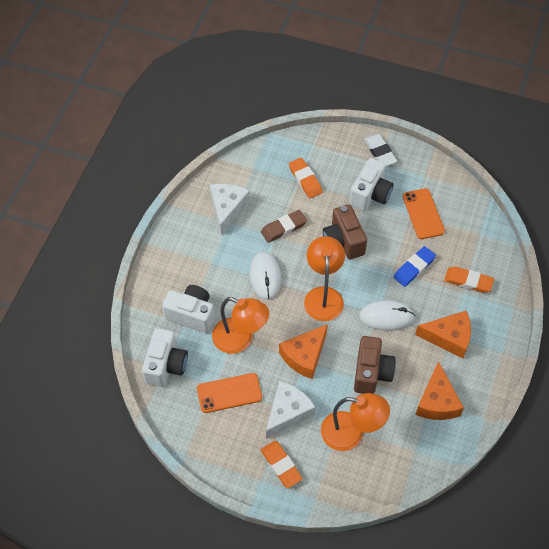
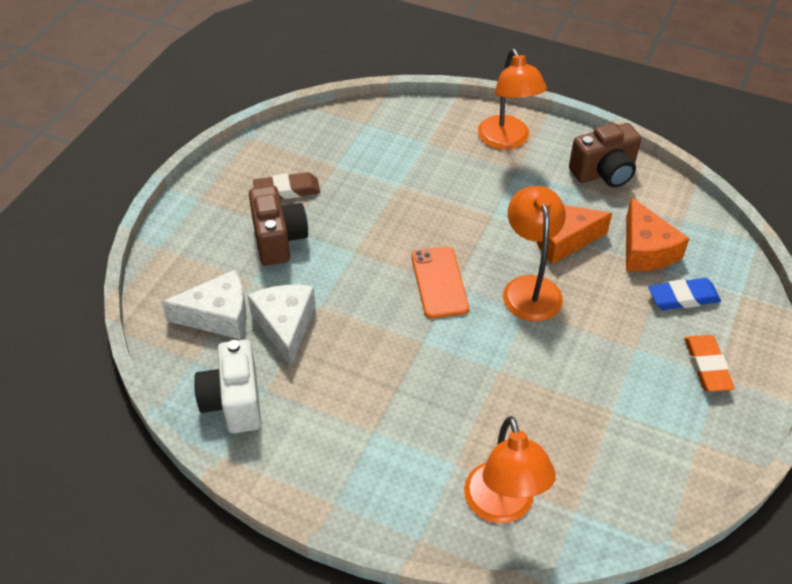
orange cheese: [279,324,328,379] [415,311,471,358] [415,361,464,420] = 3 -> [537,205,612,264] [626,197,690,271] = 2
orange eraser: [261,441,303,488] [289,158,322,198] [444,266,494,293] = 3 -> [684,335,735,392] = 1
orange phone: [197,373,262,413] [403,188,445,239] = 2 -> [411,247,469,318] = 1
white camera: [142,328,188,387] [162,285,215,333] [349,158,394,211] = 3 -> [194,339,261,433] = 1
white eraser: [364,134,397,166] = 1 -> none = 0
white mouse: [250,252,281,300] [359,300,415,331] = 2 -> none = 0

